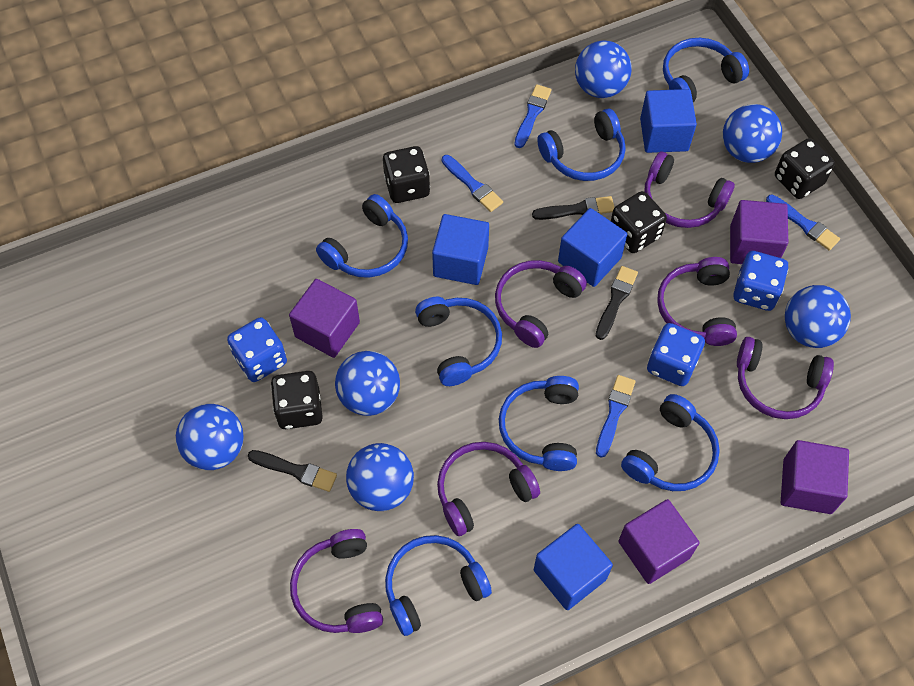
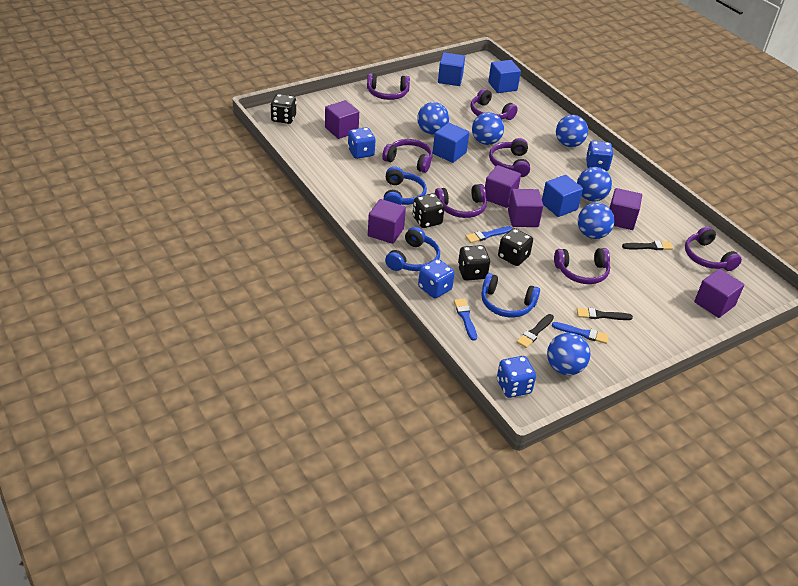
blue brush: [442,155,503,212] [514,84,551,148] [596,375,635,458] [766,194,840,251] = 4 -> [454,299,477,341] [465,226,512,243] [552,322,609,344] = 3
blue dice: [227,317,287,382] [647,323,705,386] [733,251,788,311] = 3 -> [348,127,375,159] [418,259,455,298] [497,356,536,398] [586,141,613,171] = 4
blue headphones: [316,194,408,278] [385,535,492,636] [415,297,502,386] [499,376,579,471] [537,109,626,181] [621,394,720,491] [663,38,749,102] = 7 -> [383,167,427,205] [385,227,440,271] [481,273,540,317] = 3
purple cube: [289,279,360,358] [618,499,699,584] [730,200,788,264] [781,440,849,514] = 4 -> [325,100,359,139] [368,199,406,244] [485,165,521,208] [508,189,543,227] [610,188,642,230] [694,269,744,318] = 6
purple headphones: [290,529,383,633] [437,442,540,536] [495,260,587,348] [644,152,735,228] [657,257,737,346] [737,337,834,419] = 6 -> [367,73,410,100] [382,139,433,173] [435,184,487,218] [471,89,518,120] [489,138,530,177] [554,248,610,284] [685,226,742,271] = 7

